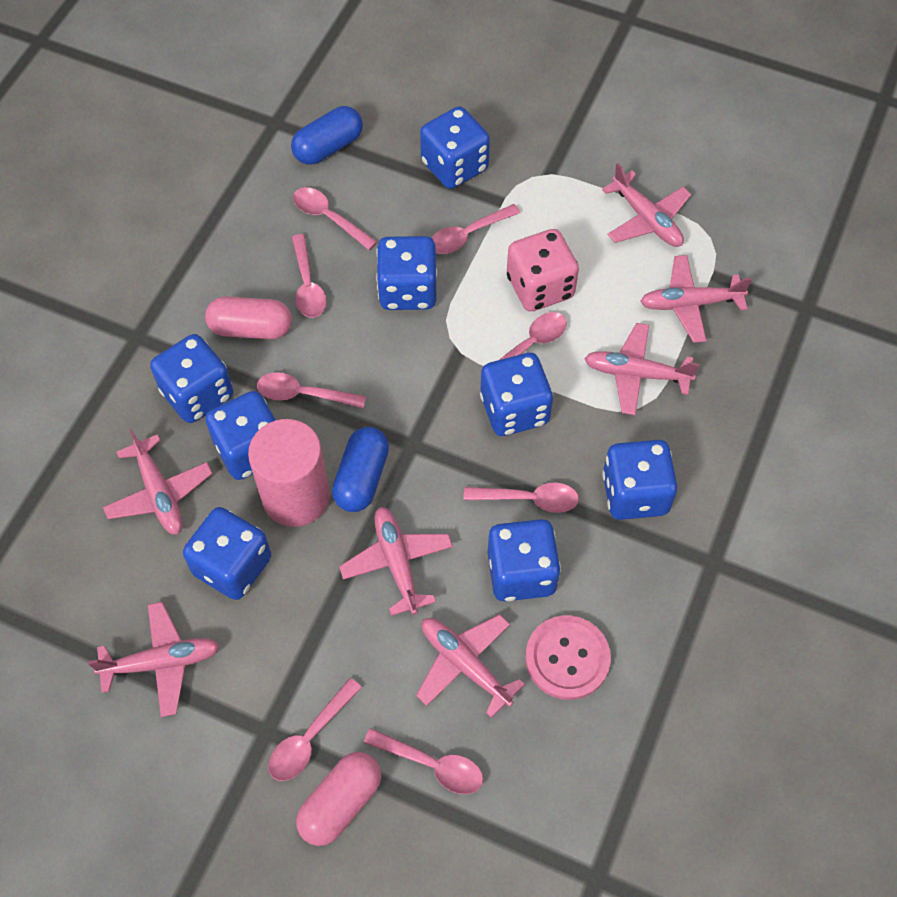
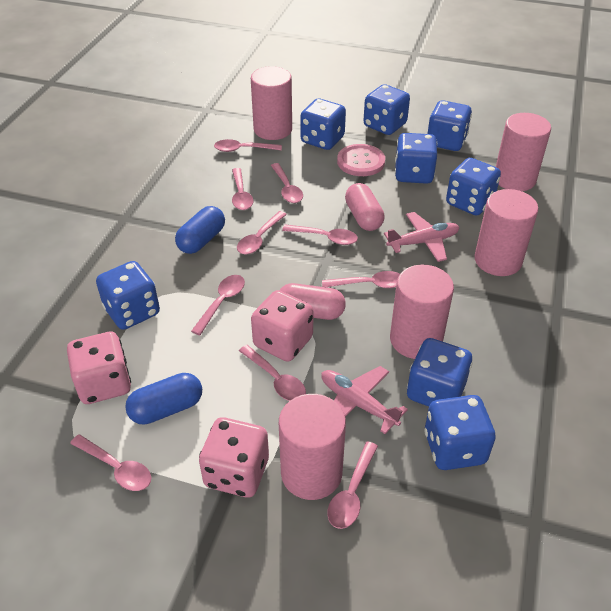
pink cylinder: [248,419,330,527] = 1 -> [251,66,292,140] [279,394,346,500] [390,265,454,359] [474,189,538,276] [496,113,551,191] = 5
pink dice: [507,229,579,311] = 1 -> [67,332,131,404] [199,417,269,498] [251,290,314,362] = 3
pink plane: [88,602,220,717] [103,428,213,535] [339,507,453,616] [416,614,525,718] [584,323,699,415] [602,163,691,247] [640,255,752,343] = 7 -> [321,366,408,434] [384,212,460,262] = 2
pink spoon: [257,372,366,409] [268,678,362,781] [292,234,326,318] [293,187,377,250] [364,728,483,794] [431,204,520,254] [463,483,579,513] [480,312,567,376] = 8 -> [70,434,151,491] [191,275,245,335] [214,139,282,152] [232,168,253,210] [237,211,287,255] [239,345,306,401] [271,163,303,203] [282,225,358,245] [322,271,400,288] [327,441,378,529] = 10

